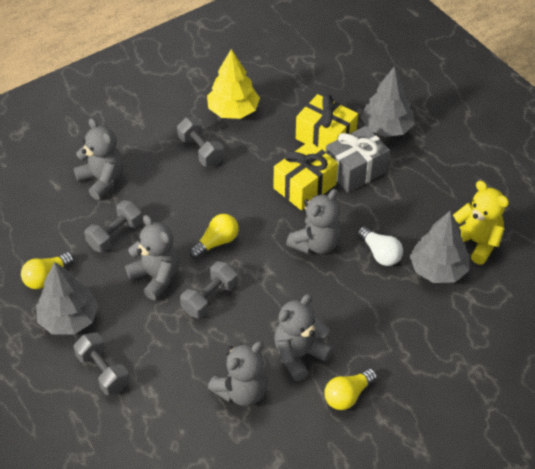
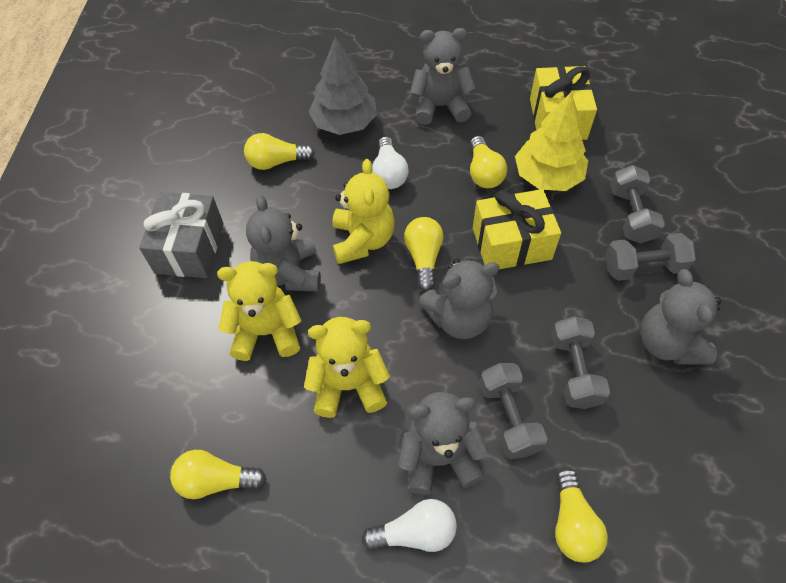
grey tree: [36,262,98,335] [361,66,415,137] [410,211,469,283] = 3 -> [308,36,377,135] = 1
white light bulb: [357,226,403,266] = 1 -> [362,499,457,552] [372,136,409,189] = 2
yellow light bulb: [21,252,74,289] [190,214,239,259] [324,368,377,410] = 3 -> [170,450,266,499] [244,133,315,170] [404,217,444,291] [470,136,507,188] [555,468,608,563] = 5
yellow teddy bear: [453,181,509,265] = 1 -> [217,261,302,361] [304,317,390,418] [332,159,395,264] = 3

